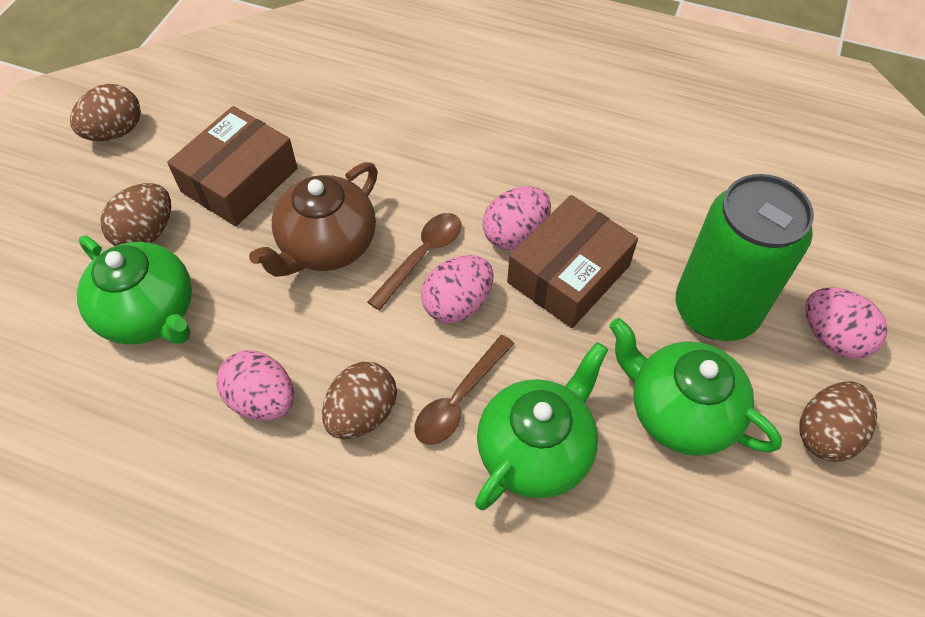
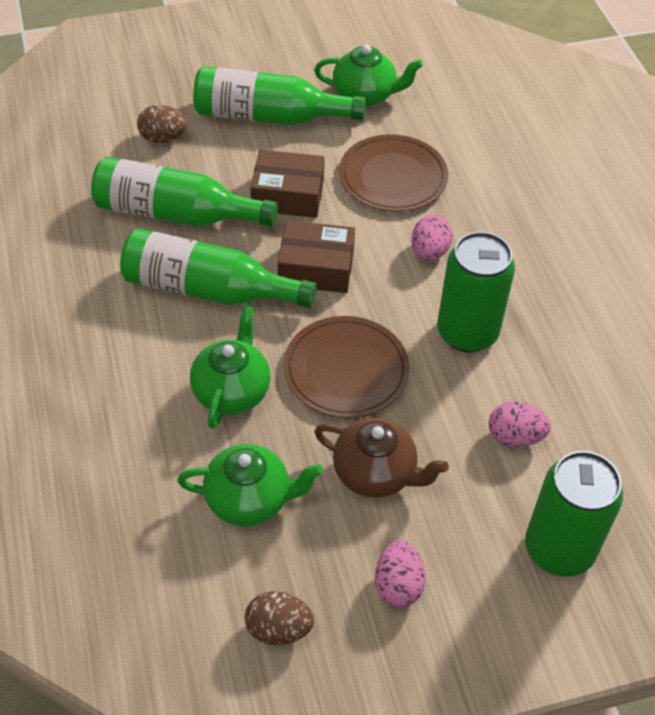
brown egg: [70,84,141,141] [100,183,171,246] [322,362,397,439] [800,381,877,462] = 4 -> [137,105,187,143] [245,591,314,645] = 2
brown plate: none = 0 -> [283,316,409,418] [339,134,448,212] = 2
brown spoon: [368,213,461,310] [414,335,514,445] = 2 -> none = 0
green bottle: none = 0 -> [91,157,278,226] [120,228,317,308] [193,66,366,125] = 3
green can: [676,174,814,341] = 1 -> [437,232,515,352] [525,451,623,577] = 2
pink egg: [216,350,294,420] [421,255,494,323] [483,186,551,250] [805,287,887,359] = 4 -> [375,540,426,608] [411,215,453,261] [488,401,551,447] = 3

